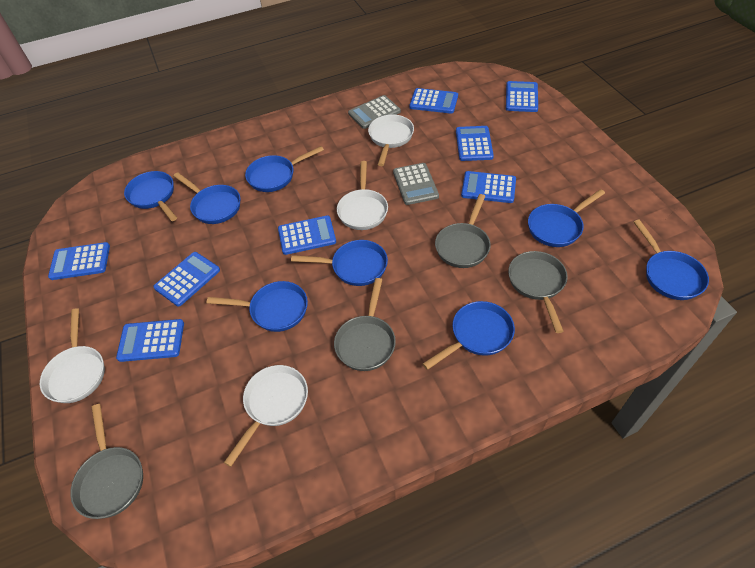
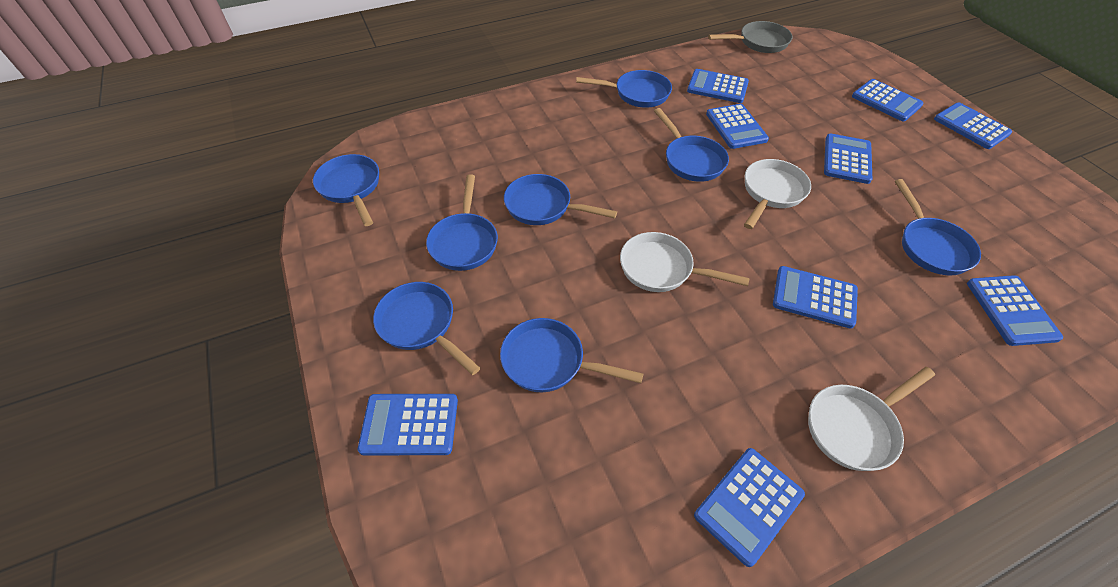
blue calculator: [48,242,110,280] [116,319,184,362] [153,252,220,307] [278,215,336,255] [409,88,458,114] [456,126,494,161] [461,171,516,203] [506,81,538,112] = 8 -> [358,394,458,456] [687,69,749,103] [694,448,805,567] [706,104,769,149] [773,266,858,329] [824,133,872,184] [852,79,924,122] [934,102,1012,149] [967,275,1063,346] = 9
grey calculator: [348,95,401,129] [393,163,439,205] = 2 -> none = 0
grey pan: [70,404,143,519] [334,278,396,371] [435,194,491,268] [508,251,568,333] = 4 -> [708,21,792,53] = 1
white pan: [40,308,105,403] [224,365,308,467] [337,161,388,230] [368,115,414,166] = 4 -> [620,232,750,292] [744,159,811,229] [808,367,935,471] = 3

